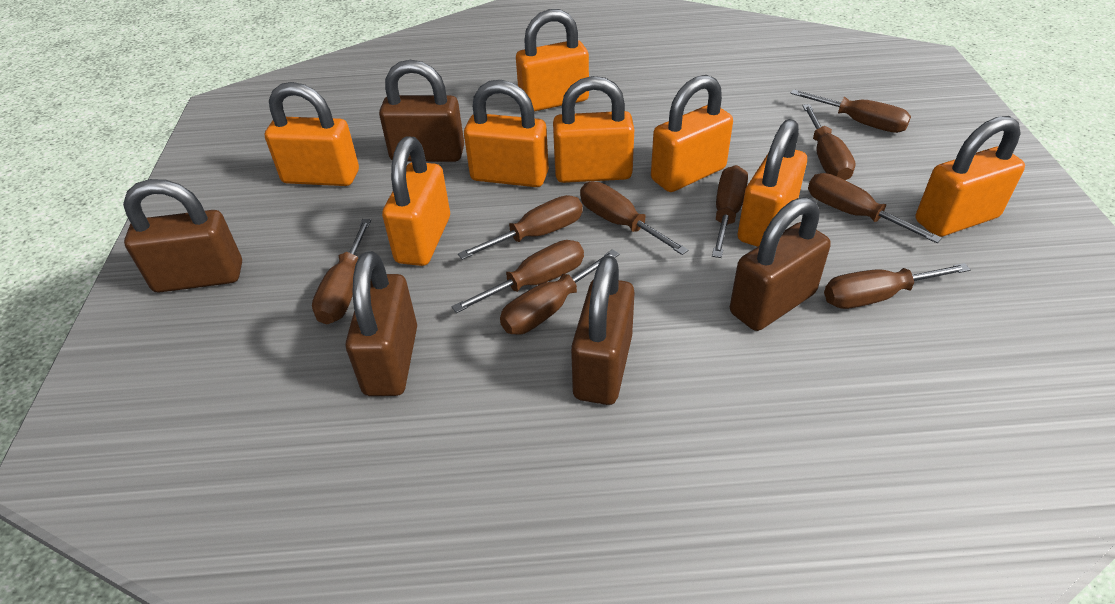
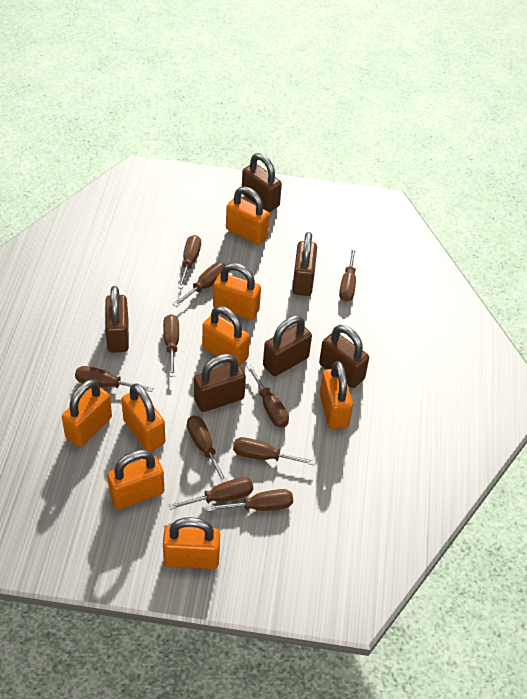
brown padlock: [123,179,242,293] [346,251,417,396] [379,60,464,162] [571,256,635,405] [730,197,831,331] = 5 -> [105,286,129,353] [194,354,246,412] [242,153,282,212] [263,316,312,376] [292,232,317,296] [319,325,369,388] = 6

